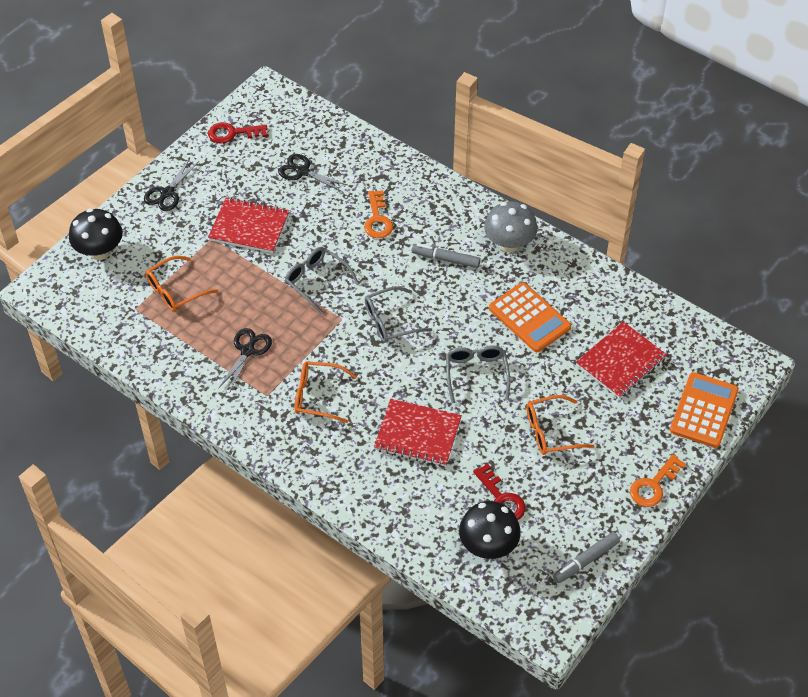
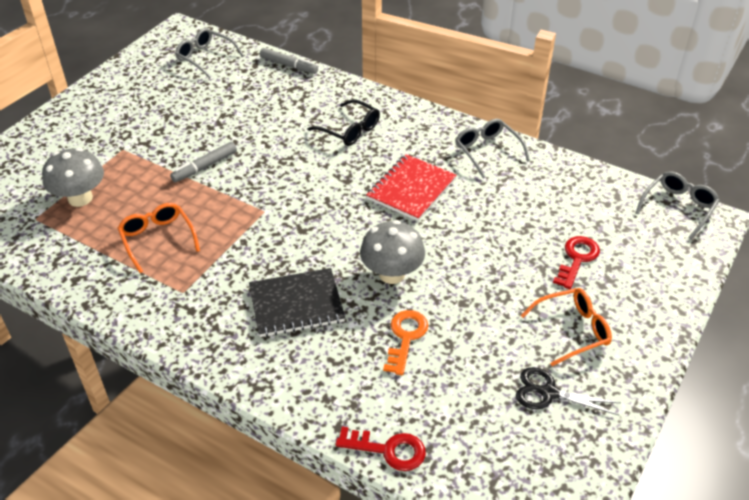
black glasses: none = 0 -> [308,99,380,146] = 1
black mushroom: [69,208,123,260] [459,501,521,559] = 2 -> none = 0
black notebook: none = 0 -> [249,268,345,337] = 1
black scissors: [144,158,199,211] [218,328,272,394] [278,154,347,192] = 3 -> [516,367,620,415] = 1
grey mushroom: [484,201,538,253] = 1 -> [42,148,104,207] [360,220,425,284] = 2
orange calculator: [489,282,571,352] [670,372,739,448] = 2 -> none = 0
orange glasses: [145,256,218,312] [295,361,357,423] [527,395,594,455] = 3 -> [117,203,200,273] [521,288,612,366] = 2
orange key: [364,190,393,238] [630,454,686,507] = 2 -> [383,310,428,375] = 1
red notebook: [208,197,289,253] [374,399,462,467] [576,322,667,399] = 3 -> [366,154,457,221] = 1

